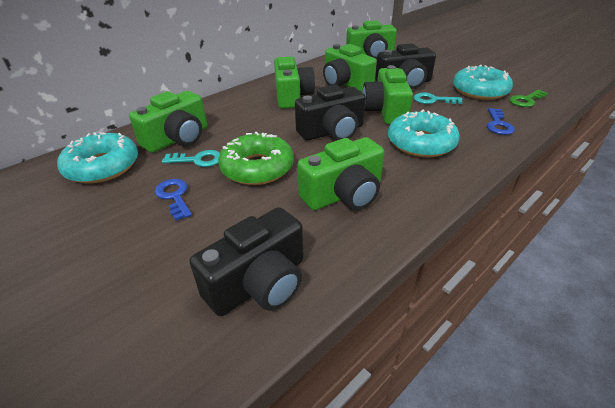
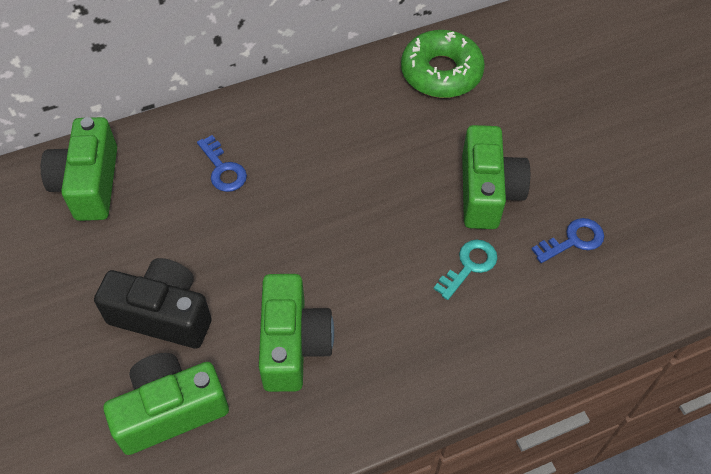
black camera: [189,207,304,316] [295,85,365,141] [375,43,436,89] = 3 -> [94,258,212,348] = 1
green camera: [129,91,207,153] [274,57,315,109] [297,137,384,210] [323,44,377,92] [346,20,397,59] [362,65,413,125] = 6 -> [41,117,117,221] [104,353,229,455] [259,274,334,392] [462,125,530,229] = 4
green key: [509,90,548,107] = 1 -> none = 0
turquoise donut: [57,132,138,183] [388,110,460,158] [453,65,513,100] = 3 -> none = 0
turquoise key: [162,150,220,167] [414,93,463,104] = 2 -> [434,240,497,300] = 1

